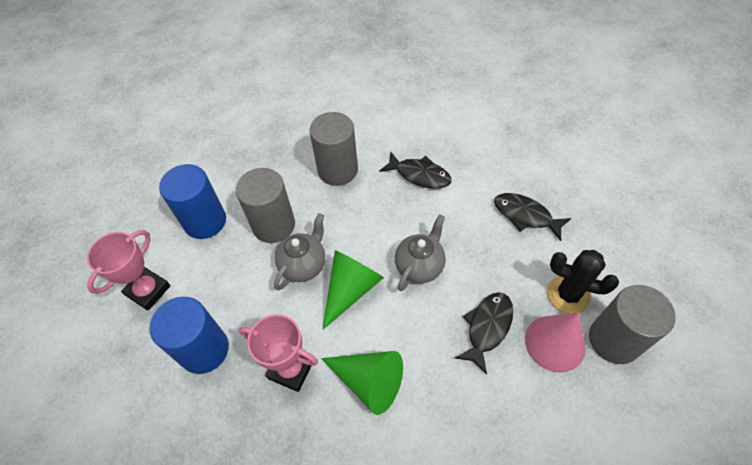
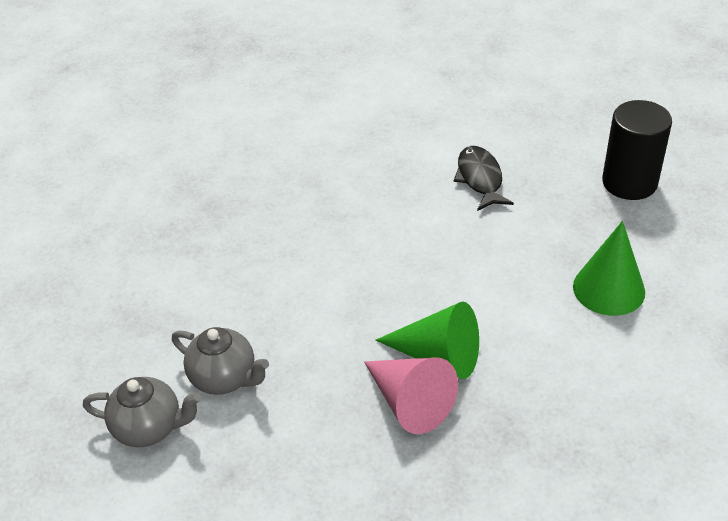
black cactus: [547,250,619,314] = 1 -> none = 0
black cylinder: none = 0 -> [602,100,672,200] = 1
black fish: [379,151,452,189] [455,292,513,374] [494,193,572,241] = 3 -> [454,146,514,211] = 1
blue cylinder: [150,297,229,374] [159,164,226,239] = 2 -> none = 0
grey cylinder: [236,168,295,243] [309,112,358,186] [589,285,676,364] = 3 -> none = 0
pink trophy: [87,230,171,311] [239,314,318,392] = 2 -> none = 0

